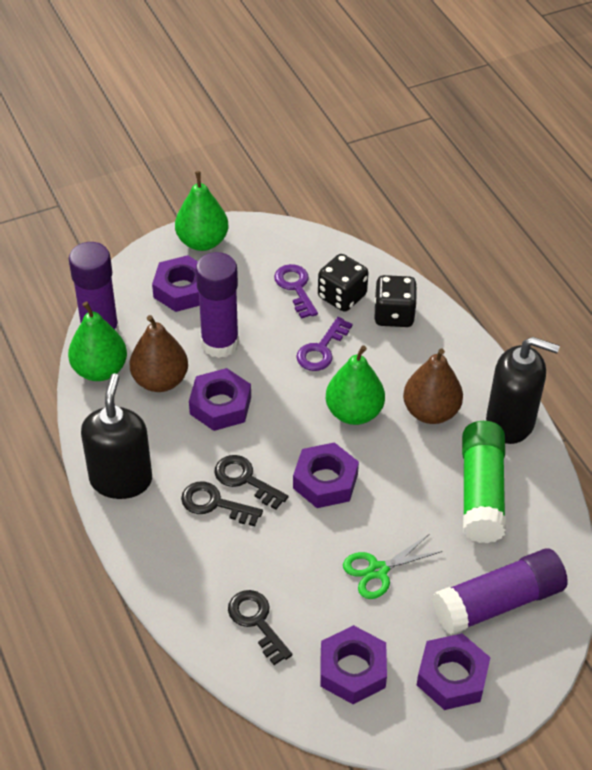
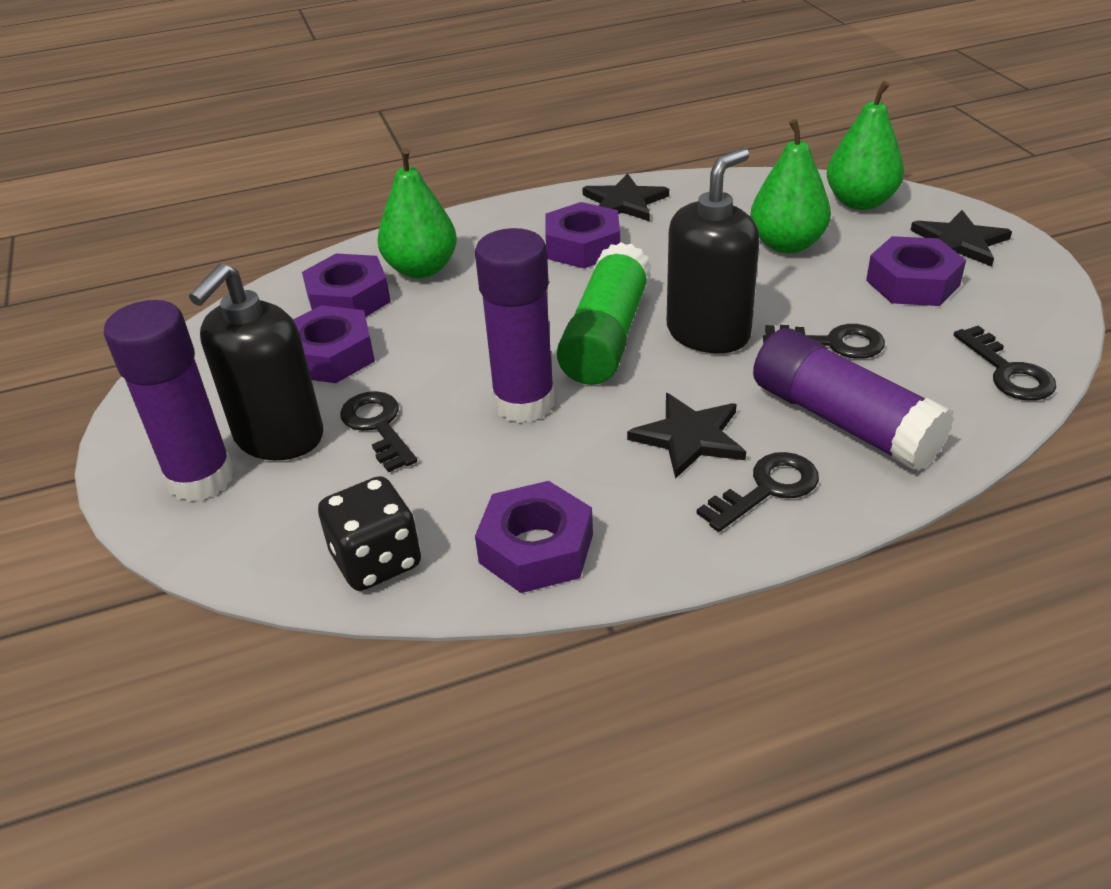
black dice: [318,254,368,312] [374,275,417,327] = 2 -> [318,476,421,591] = 1
black key: [181,481,263,526] [214,455,288,510] [228,590,292,665] = 3 -> [340,391,417,472] [697,452,819,532] [763,324,885,359] [954,326,1056,401] = 4
black star: none = 0 -> [582,173,669,221] [627,393,746,479] [911,210,1012,266] = 3
brown pear: [129,315,188,392] [403,348,463,424] = 2 -> none = 0
green scissors: [343,534,442,599] = 1 -> none = 0
purple key: [274,264,318,319] [296,317,353,371] = 2 -> none = 0

